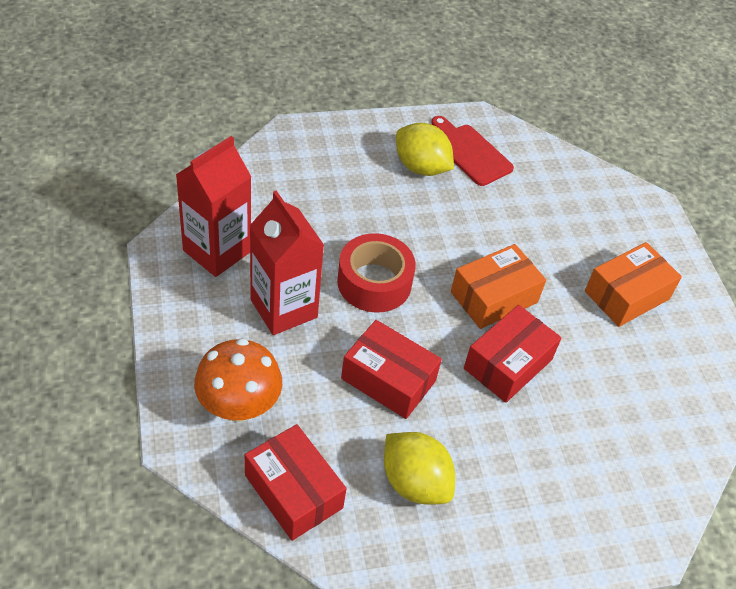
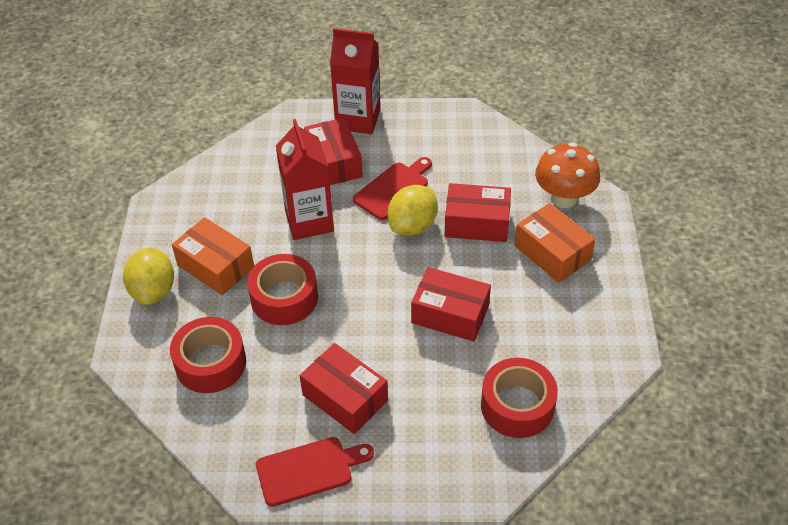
red box: [245,424,346,541] [341,320,442,419] [464,305,562,403] = 3 -> [299,343,388,434] [304,118,363,185] [411,267,491,342] [445,183,511,242] = 4
red cutting board: [431,116,514,186] = 1 -> [256,437,374,507] [353,157,432,220] = 2
red tape: [337,233,416,313] = 1 -> [170,317,246,393] [247,254,318,325] [481,358,558,438] = 3

